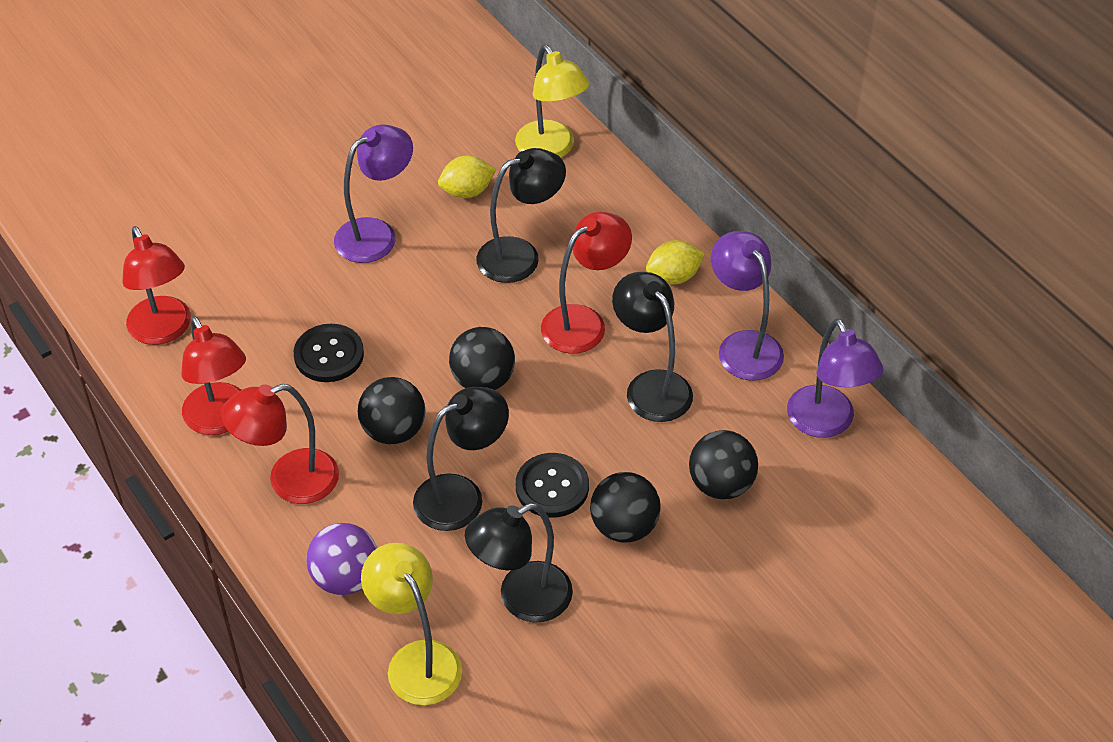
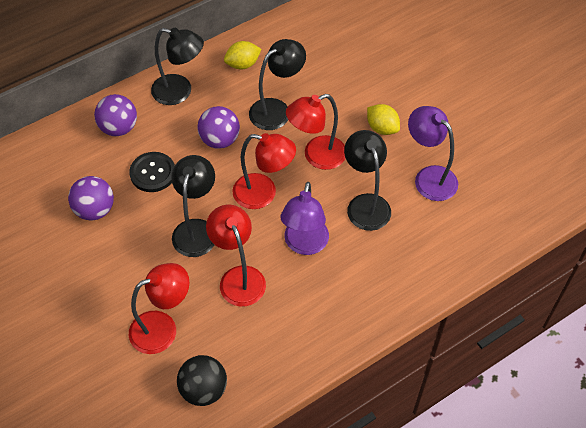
black ball: [358,377,425,444] [449,327,515,390] [590,472,661,543] [689,430,758,499] = 4 -> [177,355,227,406] = 1
black button: [294,324,364,382] [516,453,589,518] = 2 -> [129,152,175,192] = 1
purple ball: [306,523,377,595] = 1 -> [68,176,114,220] [94,94,137,136] [197,106,240,149] = 3
purple lamp: [334,125,413,263] [711,231,784,381] [787,319,883,438] = 3 -> [280,182,329,255] [408,106,458,201] = 2
yellow lamp: [361,543,462,705] [515,45,589,158] = 2 -> none = 0

